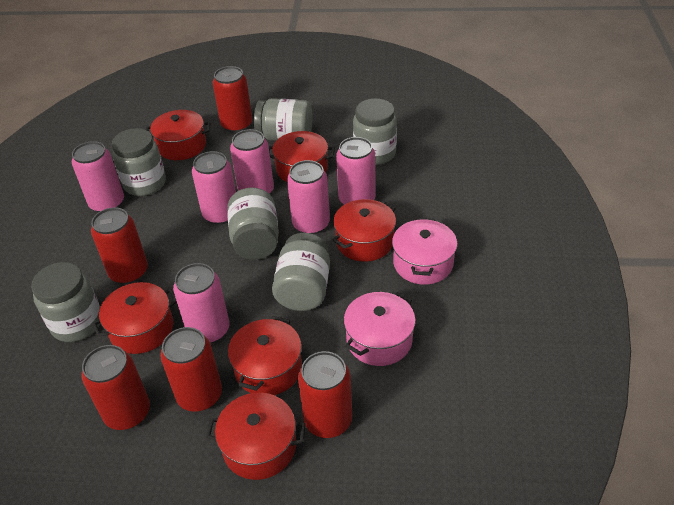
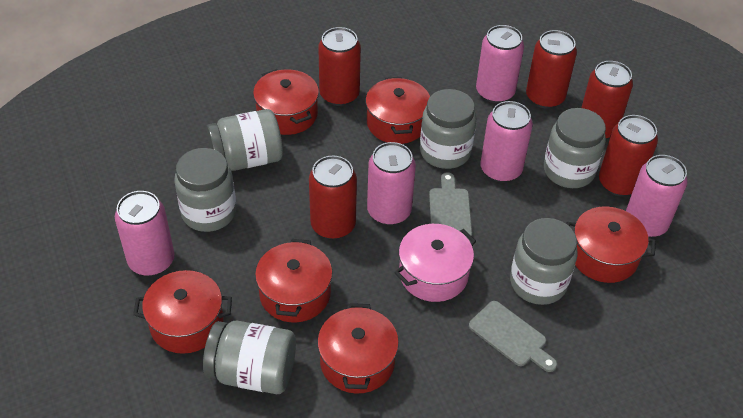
grey cutting board: none = 0 -> [429,172,472,236] [469,301,557,372] = 2
pink can: [72,141,124,212] [173,263,230,343] [192,151,236,225] [230,129,274,194] [287,160,330,234] [336,137,375,205] = 6 -> [115,191,175,276] [367,142,416,225] [476,25,524,103] [480,101,533,182] [626,155,688,238] = 5
pink pot: [344,292,416,366] [392,218,457,285] = 2 -> [395,224,476,302] = 1

